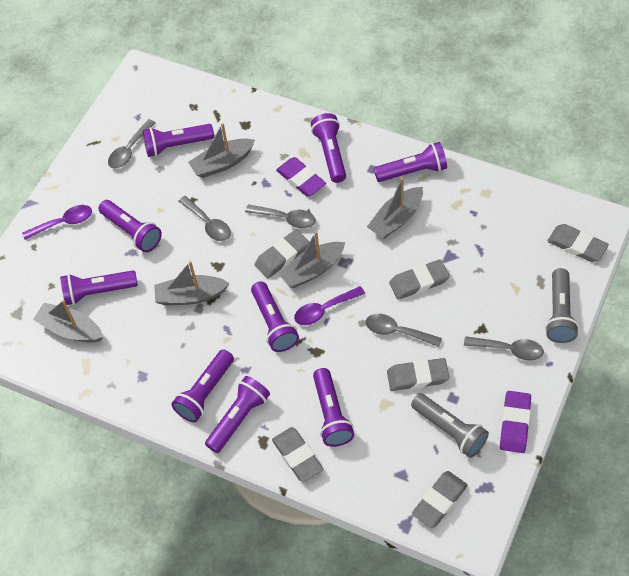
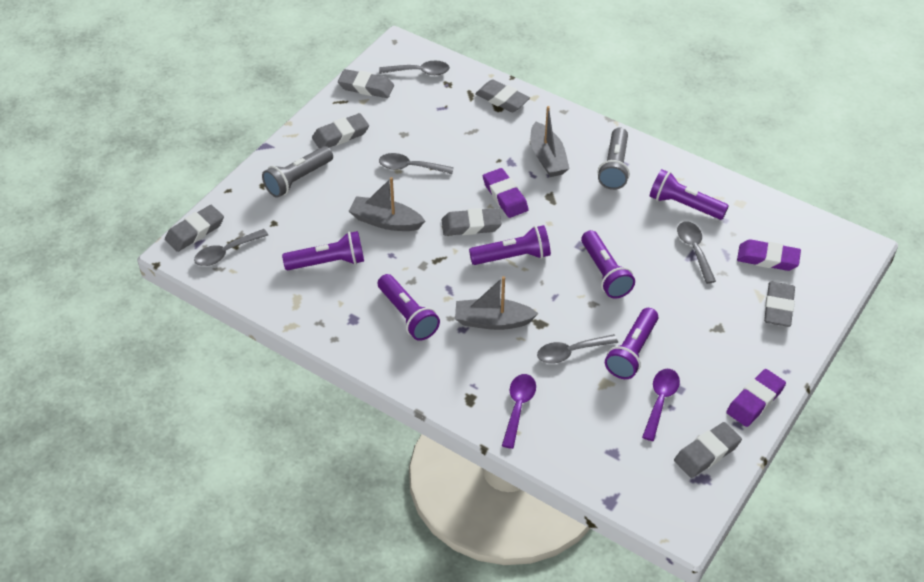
grey boat: [33,300,103,343] [154,261,230,305] [188,123,255,178] [278,231,345,288] [367,178,423,239] = 5 -> [349,177,425,231] [455,276,539,330] [531,106,570,177] = 3
grey eraser: [255,230,309,278] [272,427,323,482] [387,358,449,391] [389,259,450,300] [412,471,468,528] [548,224,609,262] = 6 -> [165,205,224,252] [312,113,369,148] [338,69,394,98] [442,208,502,236] [475,79,530,112] [674,422,742,478] [764,282,795,327] = 7
purple eraser: [276,157,326,197] [500,391,531,453] = 2 -> [483,168,529,218] [726,369,786,427] [737,239,801,271] = 3
purple flashlight: [60,270,138,305] [99,200,162,252] [143,124,214,157] [172,349,234,422] [205,376,270,453] [251,281,299,352] [311,113,346,183] [313,368,354,447] [374,142,447,182] = 9 -> [282,231,364,270] [378,274,440,341] [469,225,551,265] [581,230,635,299] [605,308,658,379] [650,169,729,220] = 6

